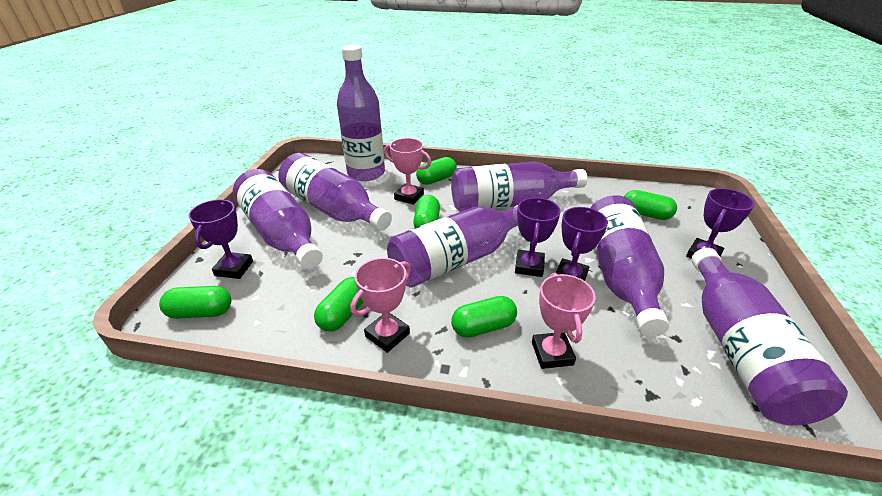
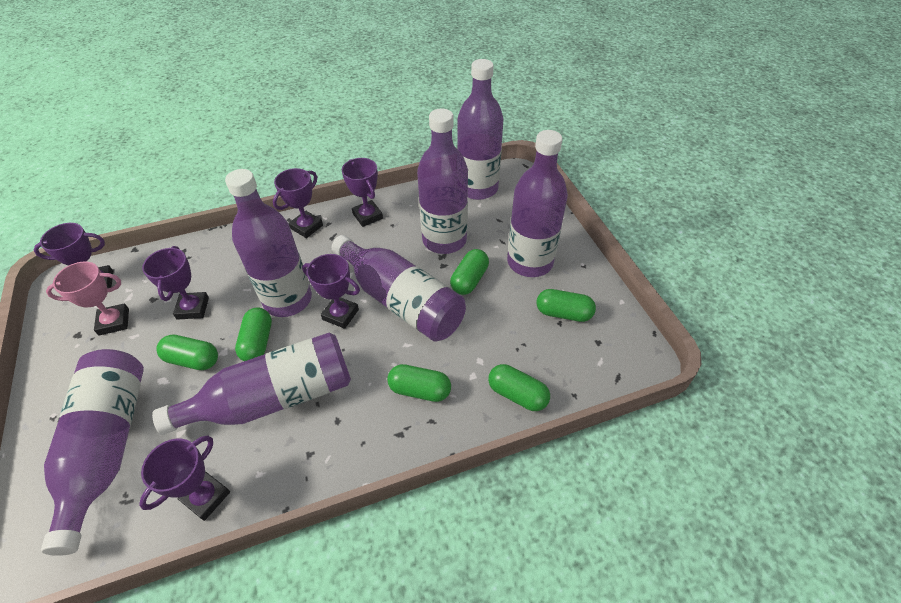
pink trophy: [351,258,411,353] [384,138,431,205] [532,273,596,369] = 3 -> [46,261,129,336] = 1
purple trophy: [188,199,253,279] [515,198,561,277] [556,207,608,281] [686,188,755,259] = 4 -> [33,223,113,288] [139,435,230,521] [142,246,209,320] [273,168,323,238] [302,254,360,329] [342,158,383,227] = 6

